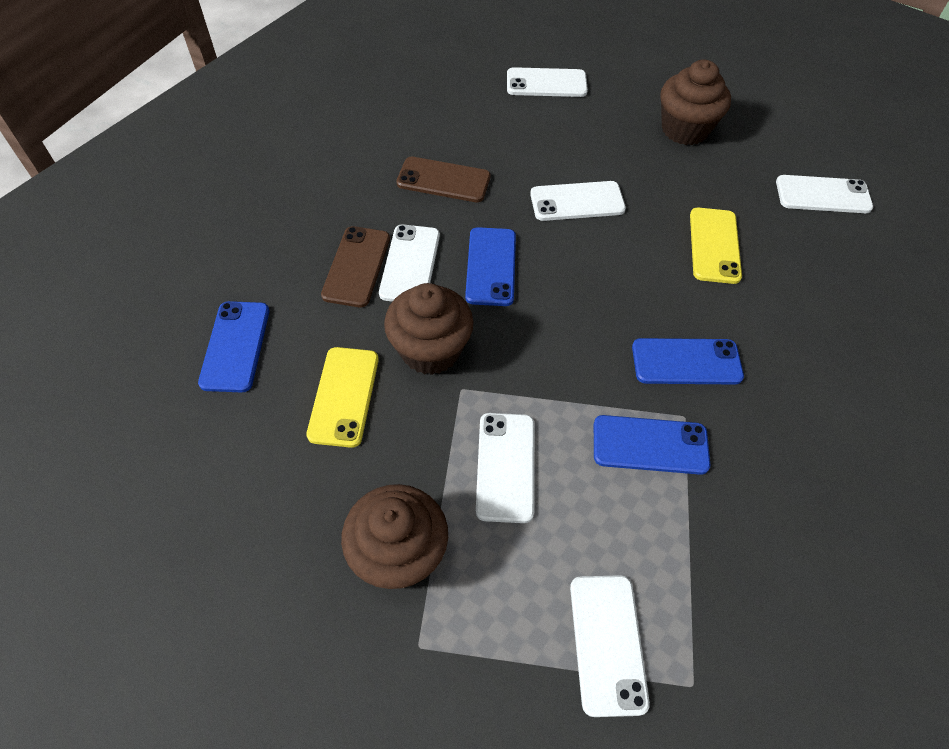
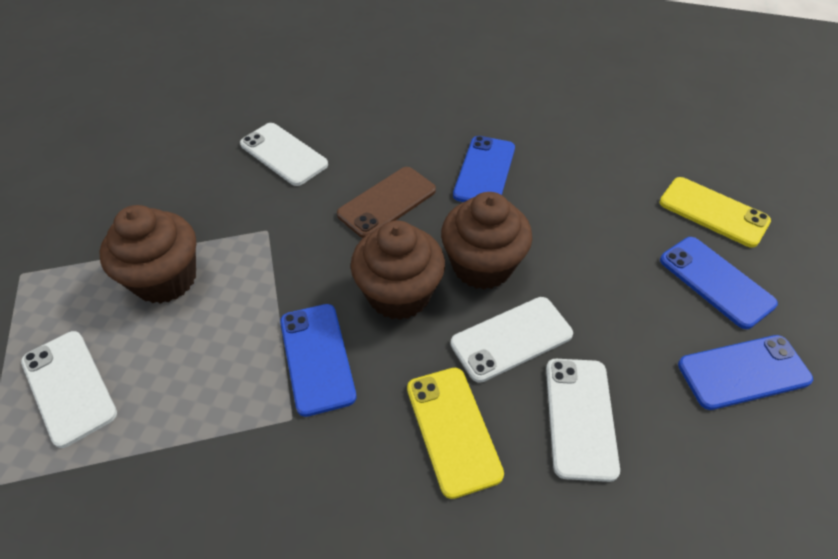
brown phone: [321,226,390,307] [396,157,491,202] = 2 -> [337,167,436,238] = 1
white phone: [379,225,440,302] [476,413,534,523] [507,67,588,97] [530,181,626,221] [570,575,650,717] [776,175,873,213] = 6 -> [21,331,117,448] [240,123,328,186] [451,297,573,383] [546,359,620,482] = 4

